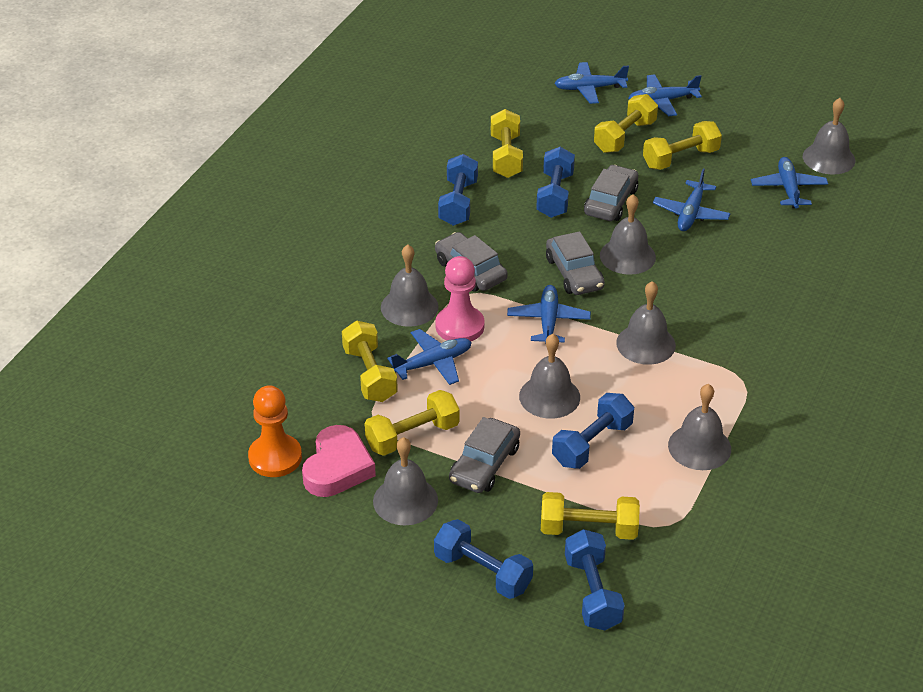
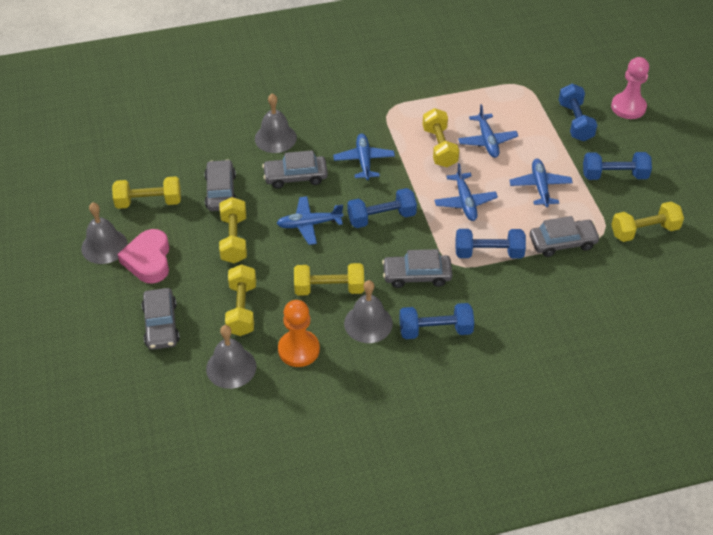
blue plane: [387,329,472,385] [507,285,591,344] [554,62,629,104] [628,74,702,116] [653,169,731,231] [751,157,828,209] = 6 -> [276,196,344,245] [333,134,395,180] [434,163,498,221] [458,104,518,158] [509,159,573,207] = 5
grey bell: [373,437,438,525] [381,245,439,327] [519,334,580,419] [600,194,656,275] [616,281,676,365] [668,384,731,470] [803,98,855,174] = 7 -> [81,202,128,264] [206,325,256,389] [255,93,297,153] [344,280,393,343] = 4
grey car: [435,232,508,291] [449,417,520,493] [546,231,605,295] [584,165,638,221] = 4 -> [141,288,180,350] [204,159,236,211] [262,150,328,189] [382,249,453,288] [530,216,600,257] = 5

